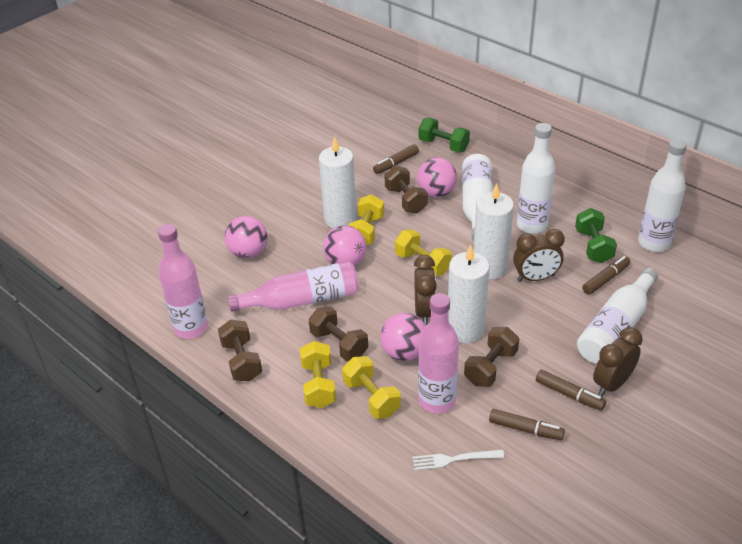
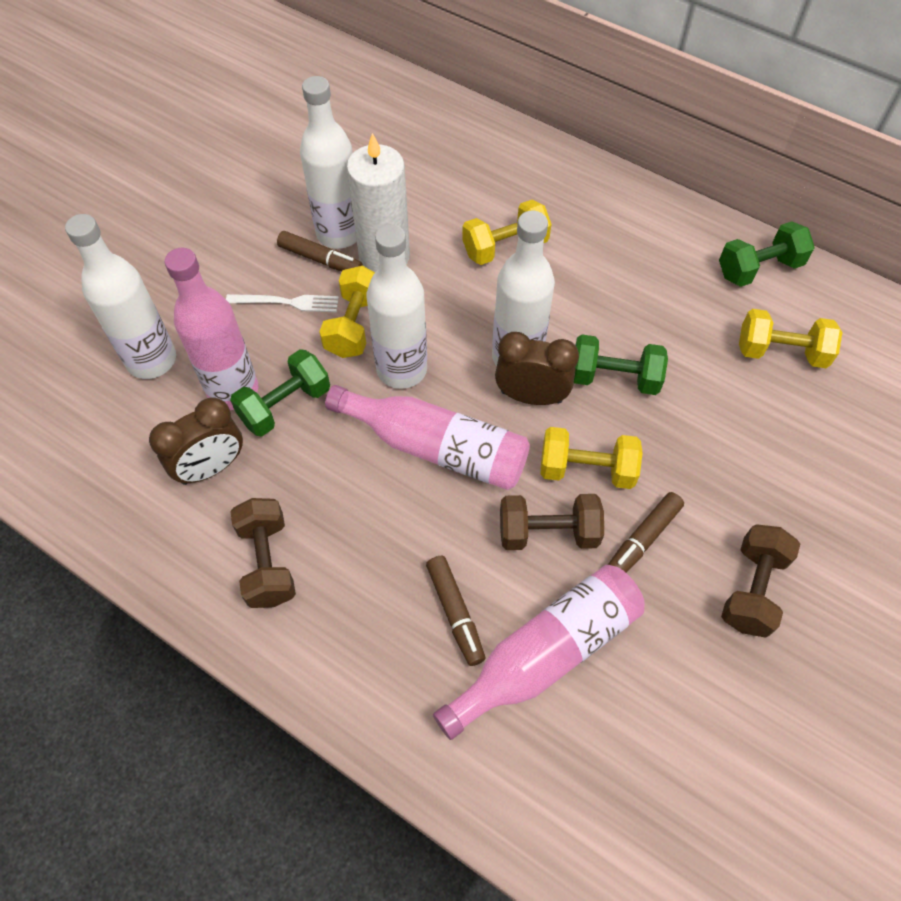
brown clock: [414,255,437,325] [513,229,565,282] [593,327,643,396] = 3 -> [149,397,243,485] [495,332,579,405] = 2
brown dumbbell: [218,320,262,381] [309,306,368,361] [385,166,428,213] [464,327,519,387] = 4 -> [230,498,296,608] [500,494,604,550] [721,524,800,638] = 3
brown marker: [373,144,419,174] [489,409,565,440] [536,370,606,411] [582,256,630,295] = 4 -> [277,231,363,271] [426,556,485,666] [608,492,684,573] = 3
green dumbbell: [419,118,470,152] [575,208,617,263] = 2 -> [230,349,330,436] [574,335,668,395] [719,221,815,287] = 3
pink ball: [225,216,268,258] [323,225,366,266] [380,313,426,361] [417,157,457,197] = 4 -> none = 0
white candle: [319,137,357,229] [448,245,490,344] [473,183,514,279] = 3 -> [347,133,410,272] = 1

